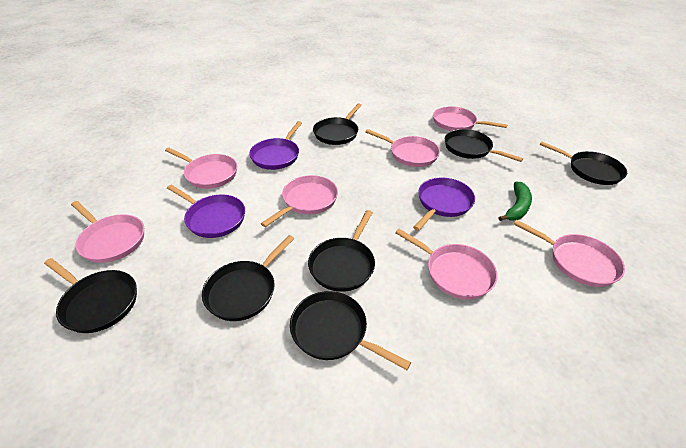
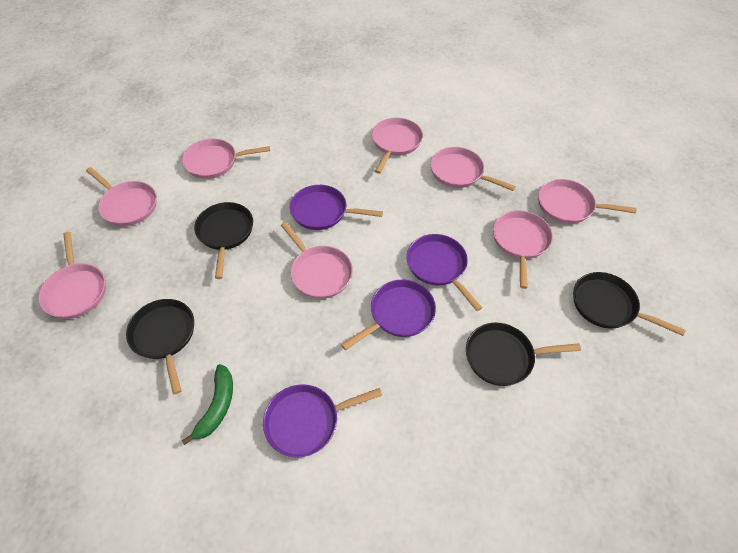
black pan: [44,258,137,333] [202,235,295,321] [290,291,411,370] [308,210,375,292] [313,103,362,145] [445,129,523,162] [539,141,627,185] = 7 -> [126,299,194,395] [194,202,253,279] [466,323,581,386] [573,272,685,336] = 4
pink pan: [71,201,144,263] [165,147,237,189] [261,175,338,227] [365,129,440,167] [395,229,498,299] [433,106,507,131] [514,220,625,287] = 7 -> [38,232,106,319] [86,167,157,226] [182,139,270,179] [281,222,353,299] [372,118,423,174] [430,147,516,191] [493,210,553,289] [538,179,637,224] = 8
purple pan: [167,184,245,238] [249,121,302,170] [413,177,475,231] = 3 -> [263,384,382,457] [290,185,383,230] [341,280,436,350] [406,234,482,311] = 4

